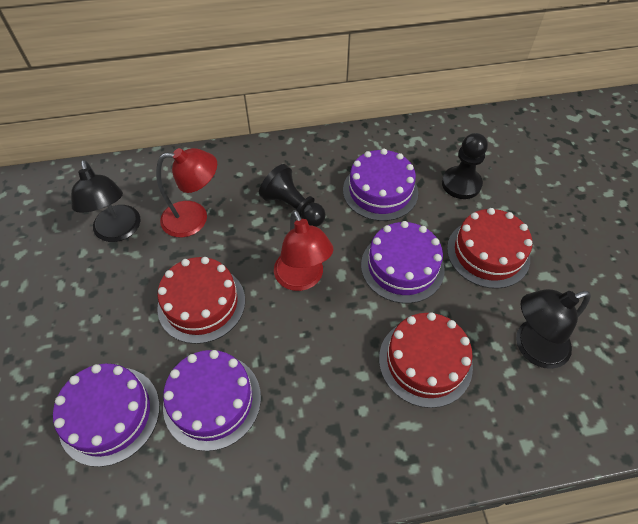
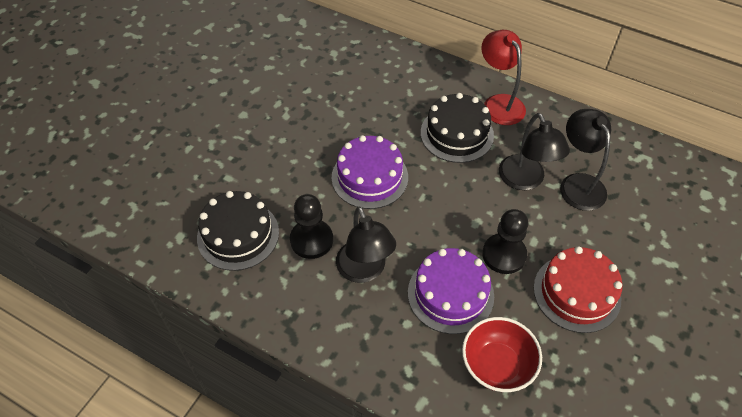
black cake: none = 0 -> [197,191,279,271] [421,93,494,163] = 2
black lamp: [71,160,141,242] [516,289,591,369] = 2 -> [336,207,396,283] [499,113,570,190] [560,109,611,211] = 3
purple cake: [53,364,160,467] [163,350,261,451] [343,149,418,221] [361,221,445,303] = 4 -> [332,135,408,209] [408,248,494,334] = 2
red bowl: none = 0 -> [462,317,542,392] = 1
red cake: [157,257,245,344] [379,312,473,408] [447,208,532,289] = 3 -> [534,246,623,333] = 1
red lamp: [156,148,217,237] [274,210,333,291] = 2 -> [481,30,526,125] = 1

